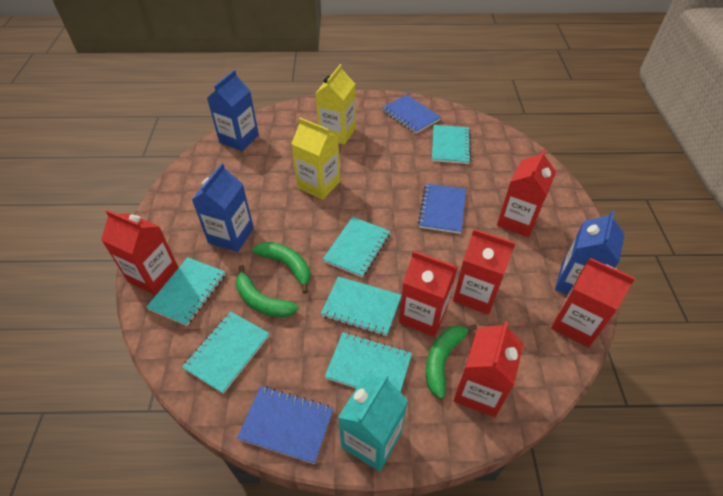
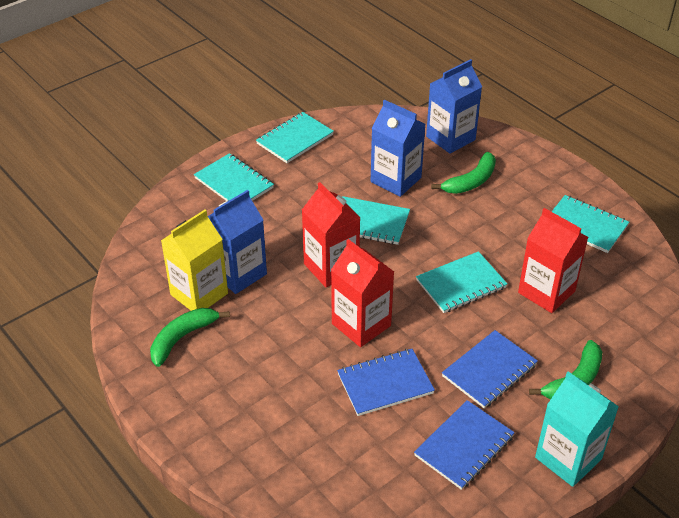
red carton: [101,210,179,295] [399,251,458,337] [453,229,516,315] [454,321,524,417] [497,149,556,237] [551,258,635,348] = 6 -> [302,182,361,287] [331,239,394,347] [518,208,588,313] = 3
turquoise notebook: [146,257,226,326] [182,312,270,394] [321,276,402,336] [323,217,390,278] [325,332,412,392] [432,125,471,164] = 6 -> [194,153,274,201] [256,112,334,163] [343,196,410,245] [416,251,508,313] [551,195,629,253] = 5
yellow carton: [291,118,340,200] [315,64,356,145] = 2 -> [161,210,228,311] = 1

